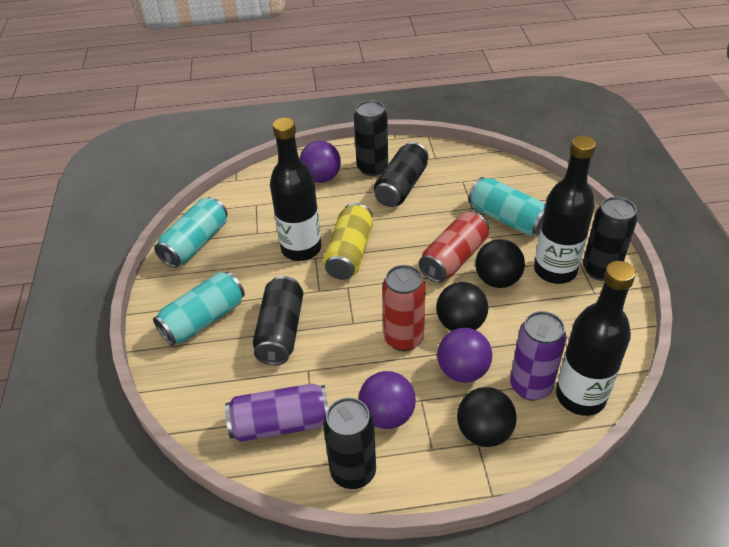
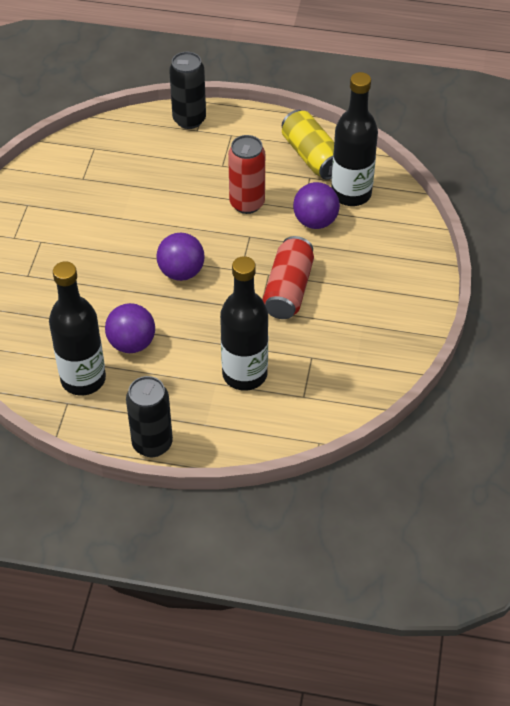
black ball: [436,282,488,331] [457,387,517,447] [475,239,525,288] = 3 -> none = 0
black can: [253,276,303,365] [323,397,376,489] [354,100,388,176] [374,142,428,207] [583,197,637,281] = 5 -> [126,376,173,457] [169,52,206,129] = 2
purple can: [225,383,329,442] [510,311,567,401] = 2 -> none = 0
turquoise can: [153,272,245,346] [154,197,228,268] [468,177,546,236] = 3 -> none = 0

